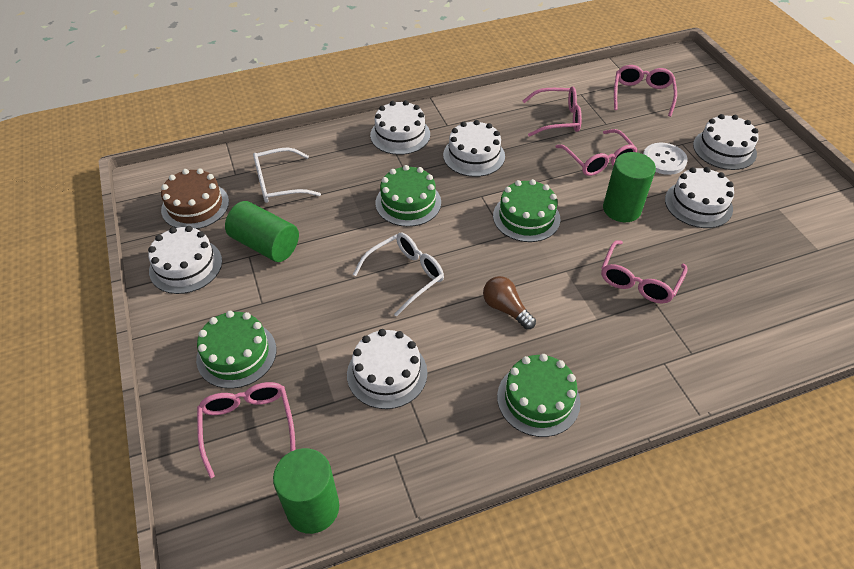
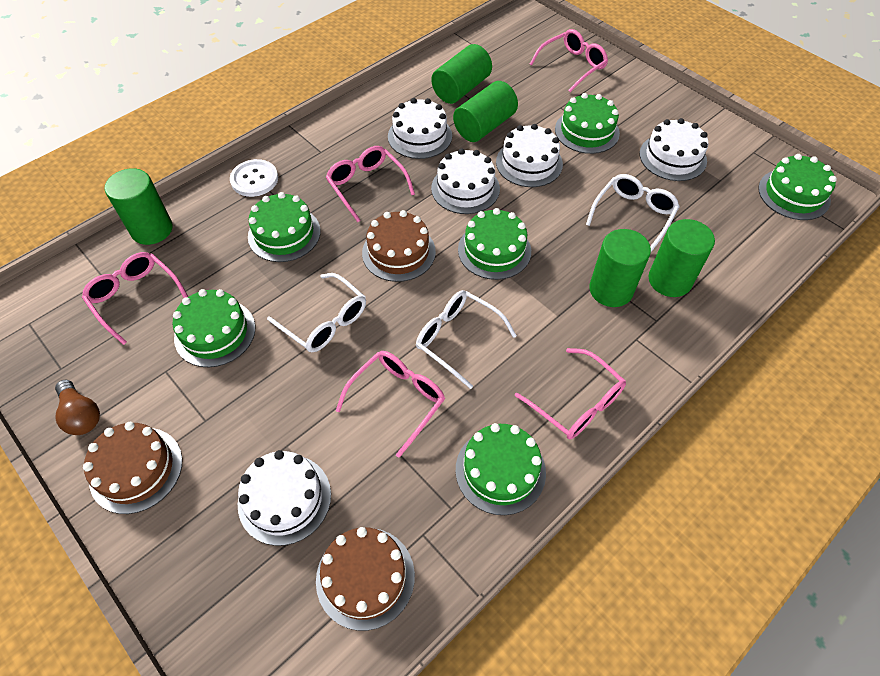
brown cake: [161,168,229,229] = 1 -> [83,422,182,514] [316,527,415,631] [362,210,436,282] = 3
green cake: [196,311,277,389] [376,165,441,227] [493,179,560,242] [497,354,581,437] = 4 -> [172,289,255,367] [248,192,321,262] [456,423,546,515] [458,208,531,280] [555,93,620,154] [758,154,837,220] = 6
green cylinder: [225,201,299,262] [273,448,339,534] [603,152,656,222] = 3 -> [105,168,173,245] [431,44,492,104] [453,81,518,142] [589,229,651,307] [649,219,715,297] = 5
white cake: [148,226,222,294] [347,329,427,409] [370,100,430,155] [443,120,505,177] [665,167,734,228] [693,114,759,170] = 6 -> [238,450,331,546] [388,98,452,159] [431,148,500,214] [496,124,563,187] [640,118,708,181] = 5
white glasses: [253,148,321,203] [353,233,444,317] = 2 -> [267,273,366,352] [416,290,517,389] [586,174,680,252] = 3

